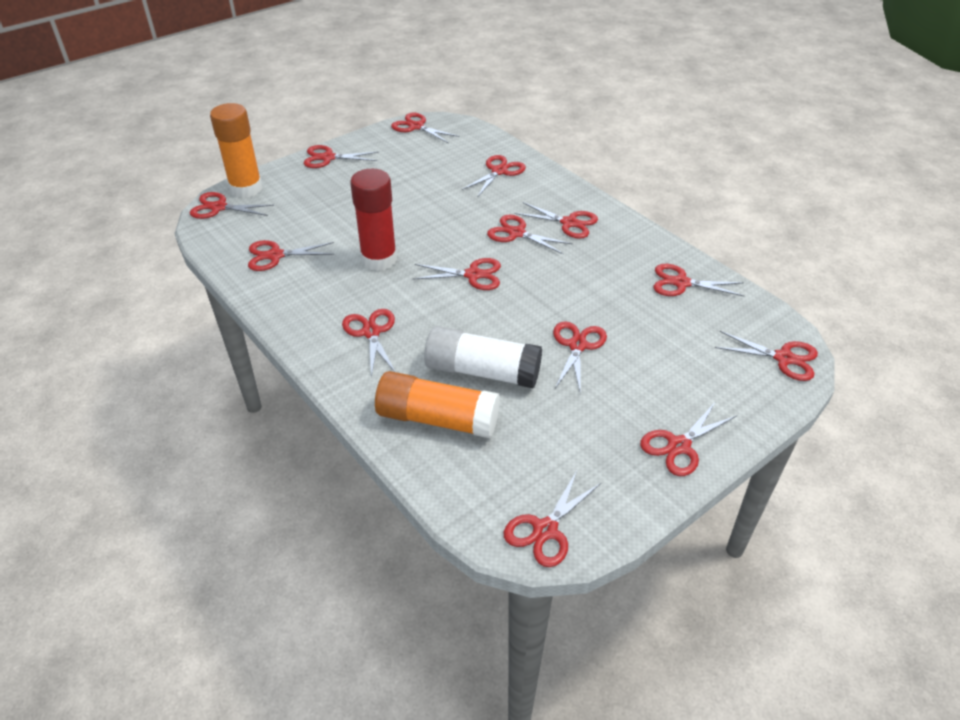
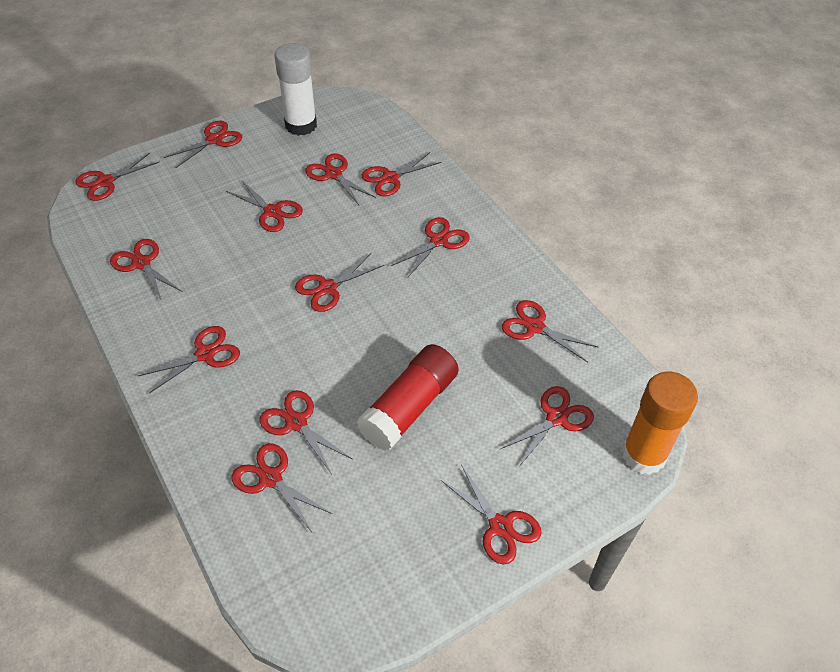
orange glue stick: [210,103,263,198] [375,371,500,438] = 2 -> [622,372,698,475] = 1

